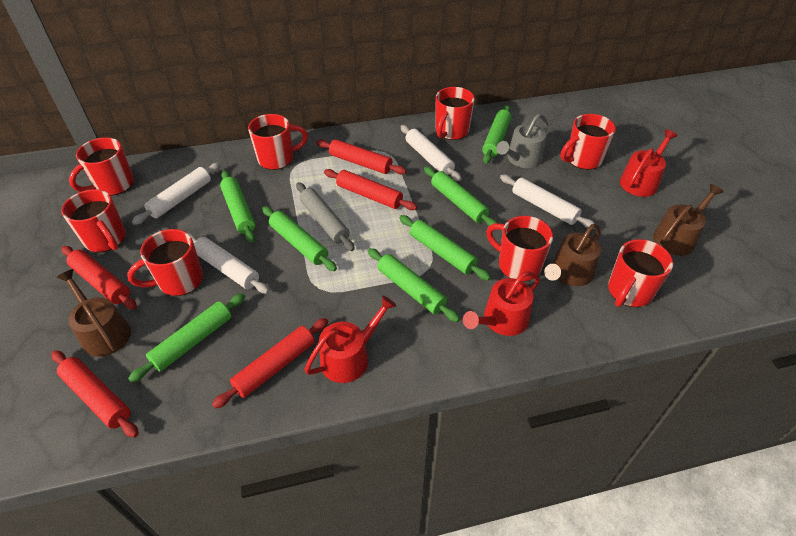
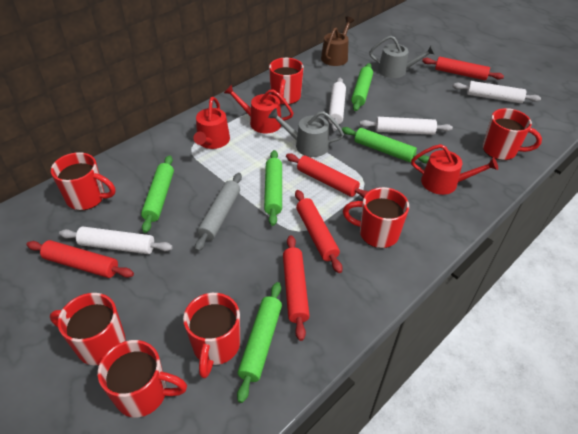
brown watering can: [56,269,131,357] [544,224,601,286] [653,184,724,256] = 3 -> [321,17,354,66] = 1
green rolling pin: [128,293,246,383] [220,170,256,243] [262,206,337,271] [368,248,460,322] [399,215,491,281] [424,167,497,226] [482,105,512,164] = 7 -> [141,155,174,233] [237,282,282,403] [264,150,282,226] [342,127,429,164] [351,63,373,111] = 5
grey watering can: [496,114,548,168] = 1 -> [268,108,344,157] [369,36,436,78] = 2
red mug: [61,189,126,253] [69,137,134,196] [127,229,203,296] [248,114,308,170] [436,87,475,140] [486,216,553,281] [561,114,616,170] [608,239,673,307] = 8 -> [50,293,125,365] [51,152,115,211] [98,340,187,417] [183,293,240,378] [269,58,304,105] [343,187,409,248] [483,108,542,160] = 7

